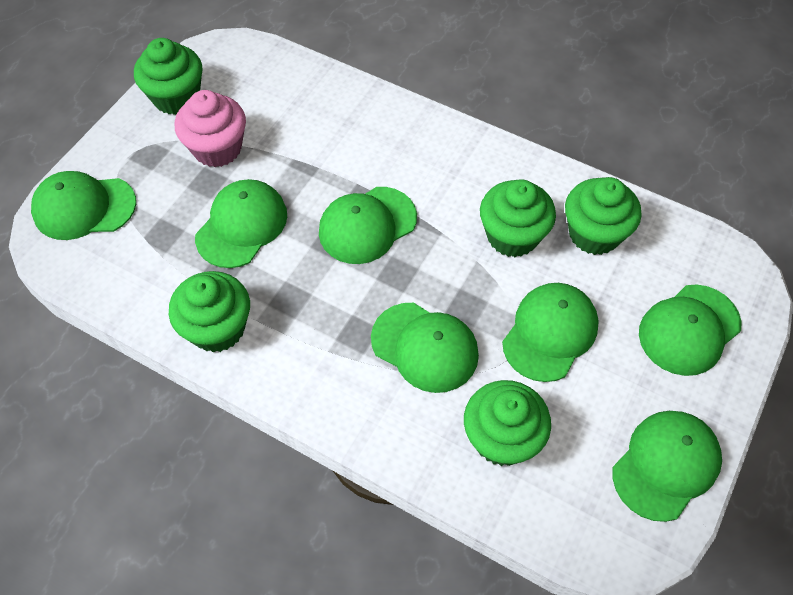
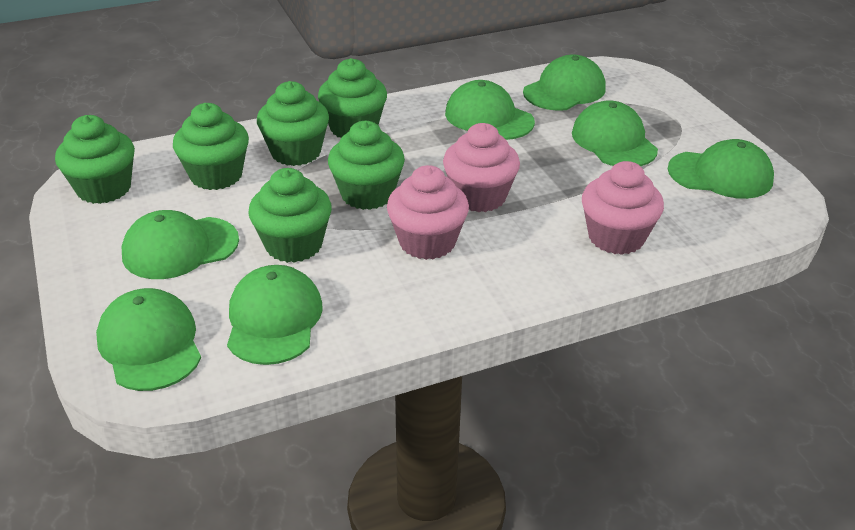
green cupcake: [134,38,202,115] [169,271,250,353] [464,380,551,466] [480,179,556,257] [565,177,641,255] = 5 -> [55,115,135,204] [173,103,249,190] [248,168,332,263] [257,81,329,166] [318,58,387,138] [328,121,405,210] = 6
pink cupcake: [175,90,246,167] = 1 -> [387,165,469,260] [443,123,520,212] [582,161,664,255] = 3

